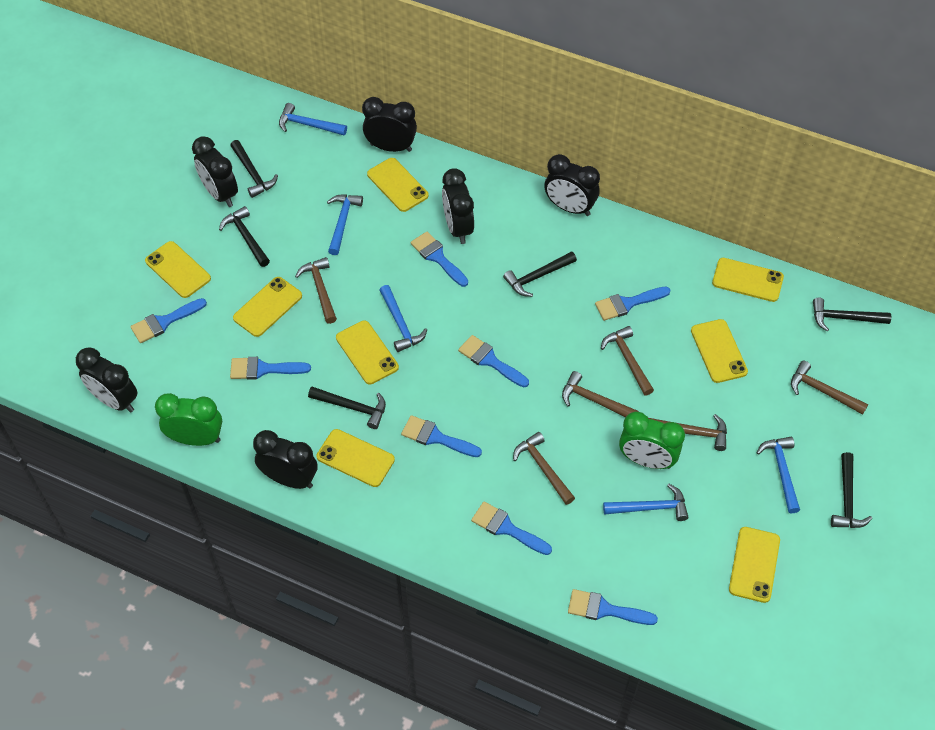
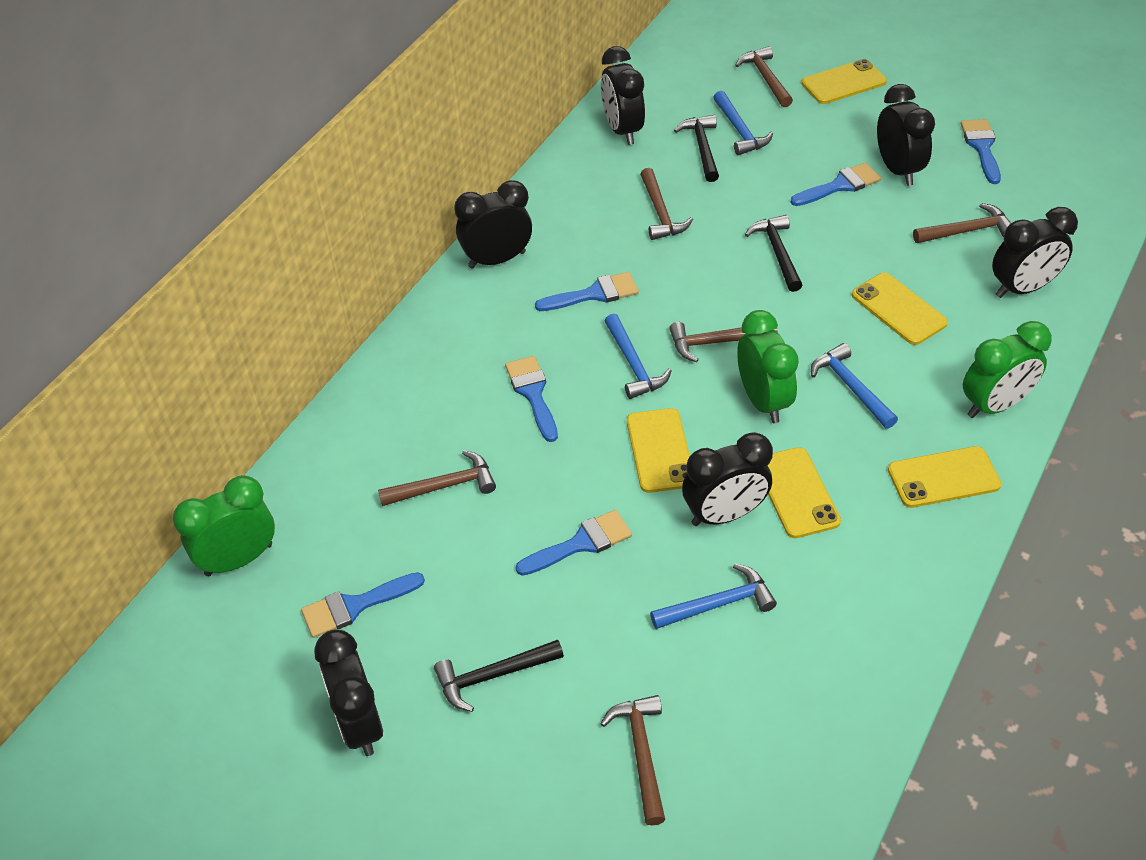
black hammer: [219,206,270,267] [230,140,278,198] [308,387,386,429] [503,251,577,297] [813,298,891,331] [831,452,872,528] = 6 -> [434,640,564,712] [674,115,719,182] [745,215,802,292] = 3
blue brush: [130,298,207,343] [230,357,311,380] [401,415,482,457] [410,232,468,287] [458,335,529,387] [471,502,552,555] [568,589,658,625] [595,287,670,321] = 8 -> [301,572,425,638] [505,356,558,442] [516,510,632,576] [535,272,639,311] [790,162,881,206] [961,119,1001,184] = 6
blue hammer: [279,103,347,135] [327,194,363,255] [379,285,427,352] [603,484,689,521] [756,436,800,513] = 5 -> [605,313,672,399] [650,563,777,629] [713,91,773,155] [811,343,898,429] = 4
green clock: [155,393,222,446] [619,412,685,469] = 2 -> [173,475,275,576] [737,310,799,423] [963,321,1052,418] = 3
yellow phone: [145,241,211,298] [233,277,302,337] [317,429,395,487] [336,320,399,384] [367,158,429,212] [691,319,748,383] [712,258,784,302] [729,527,780,603] = 8 -> [627,408,690,493] [767,447,841,538] [802,59,887,104] [852,273,948,345] [888,446,1001,508] = 5

